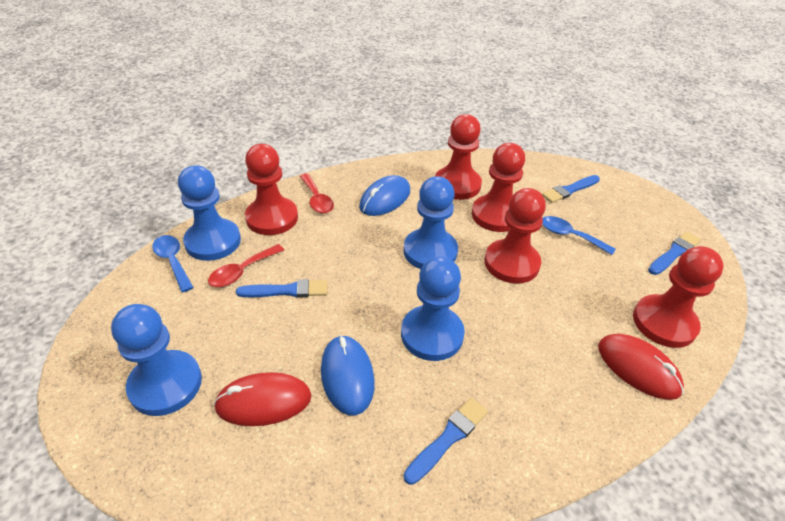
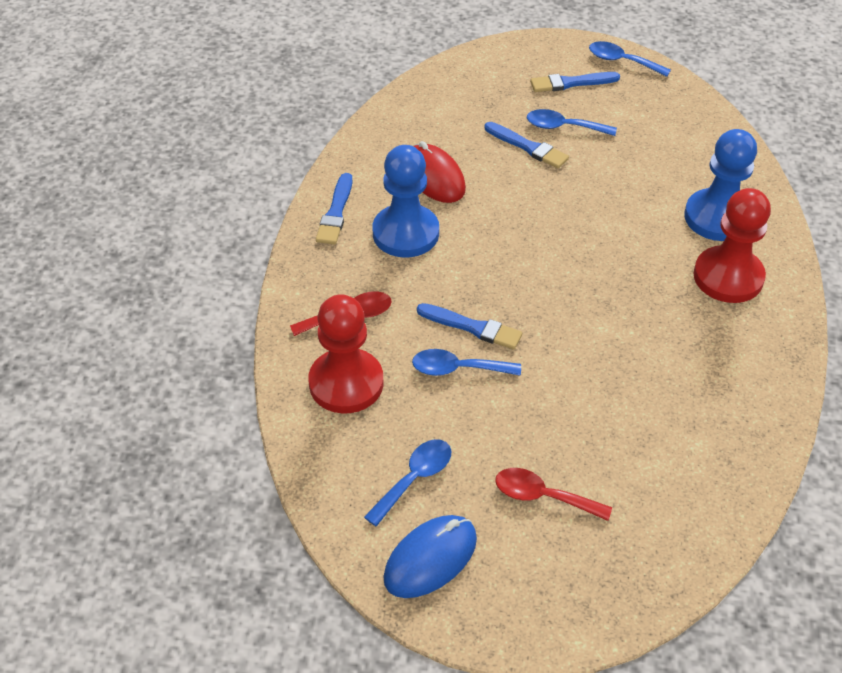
blue mouse: [321,335,375,415] [359,175,410,216] = 2 -> [383,515,477,598] = 1
blue pawn: [111,304,202,416] [178,165,241,261] [401,256,465,361] [404,176,458,269] = 4 -> [373,145,439,258] [684,129,757,241] = 2
blue spoon: [152,235,194,292] [542,216,616,255] = 2 -> [364,439,451,527] [412,349,521,376] [527,109,617,136] [589,41,671,77] = 4
red mouse: [213,372,312,426] [598,334,684,400] = 2 -> [413,141,466,203] = 1
red pawn: [245,144,298,235] [435,114,482,200] [472,143,525,232] [484,188,546,284] [633,246,724,348] = 5 -> [308,294,384,414] [693,188,771,303] = 2

